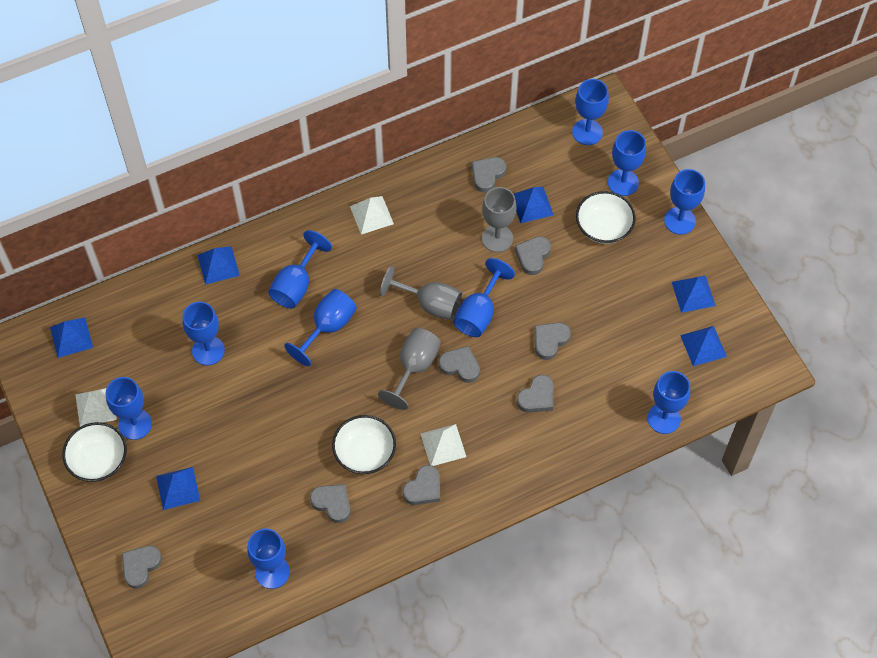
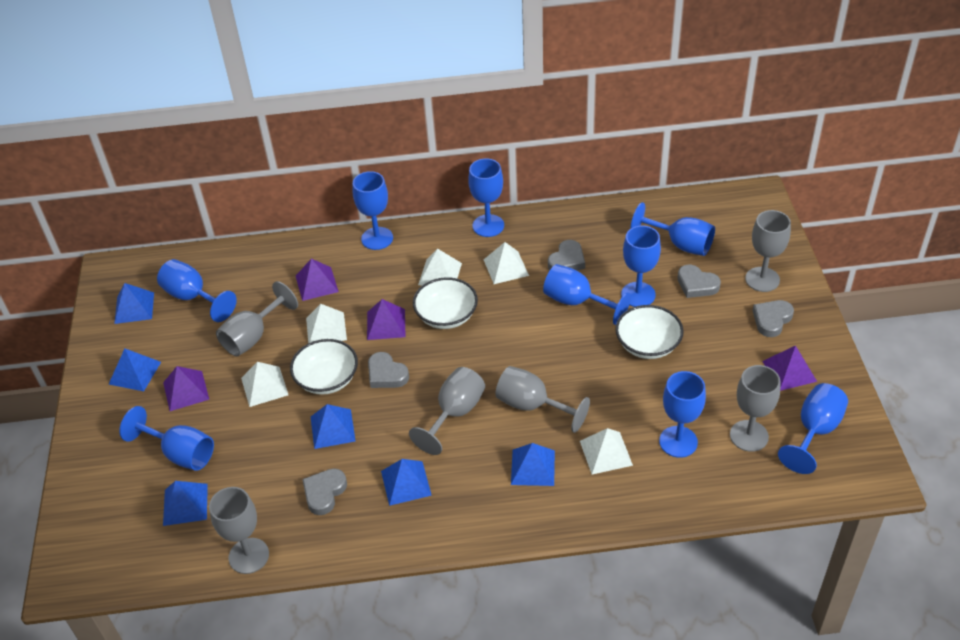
blue goblet: [106,377,152,440] [183,302,225,366] [247,529,290,589] [268,230,332,308] [284,289,357,366] [454,258,515,337] [572,79,609,145] [608,130,646,196] [647,371,690,434] [664,169,705,235] = 10 -> [120,406,214,471] [157,259,237,322] [353,171,393,250] [468,158,504,237] [543,264,631,325] [621,226,661,307] [630,202,715,256] [659,371,706,458] [778,383,848,474] = 9
grey goblet: [378,328,441,410] [380,265,462,320] [482,187,516,252] = 3 -> [209,487,269,574] [216,281,298,356] [409,367,485,455] [495,366,590,433] [730,365,780,452] [745,210,791,292] = 6
grey heart: [122,545,162,589] [310,484,351,523] [403,465,440,505] [439,346,480,383] [472,157,506,193] [515,236,551,275] [517,375,554,413] [534,322,571,360] = 8 -> [302,468,347,515] [368,352,409,388] [548,240,585,270] [677,265,721,298] [753,300,794,337] = 5
purple pyramid: none = 0 -> [163,366,209,411] [296,258,339,301] [367,299,405,340] [762,345,817,391] = 4
white pyramid: [75,388,117,427] [350,196,394,234] [421,424,466,466] = 3 -> [241,362,288,407] [306,304,347,343] [418,248,462,286] [484,242,529,284] [580,428,633,475] = 5

